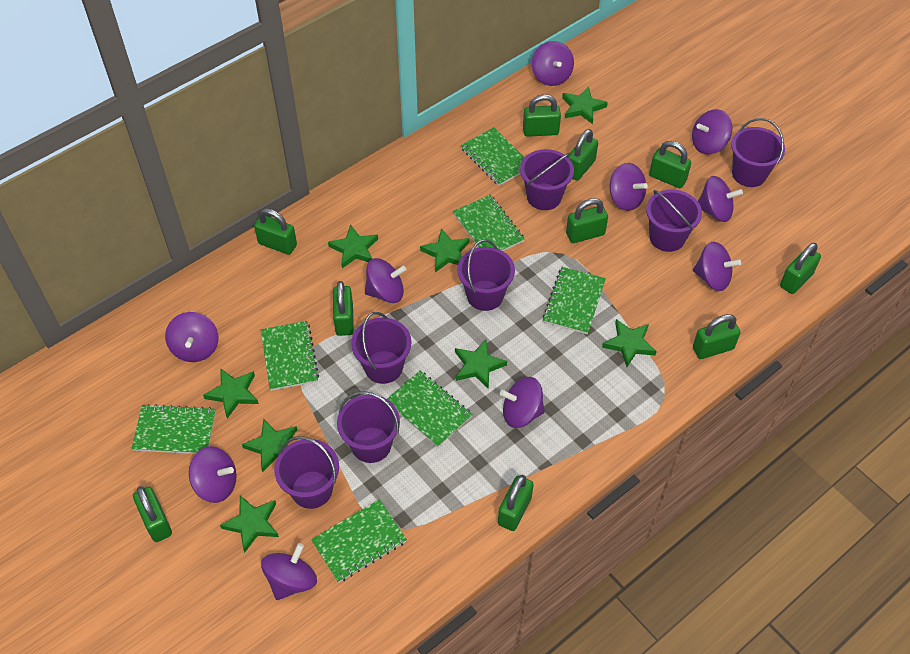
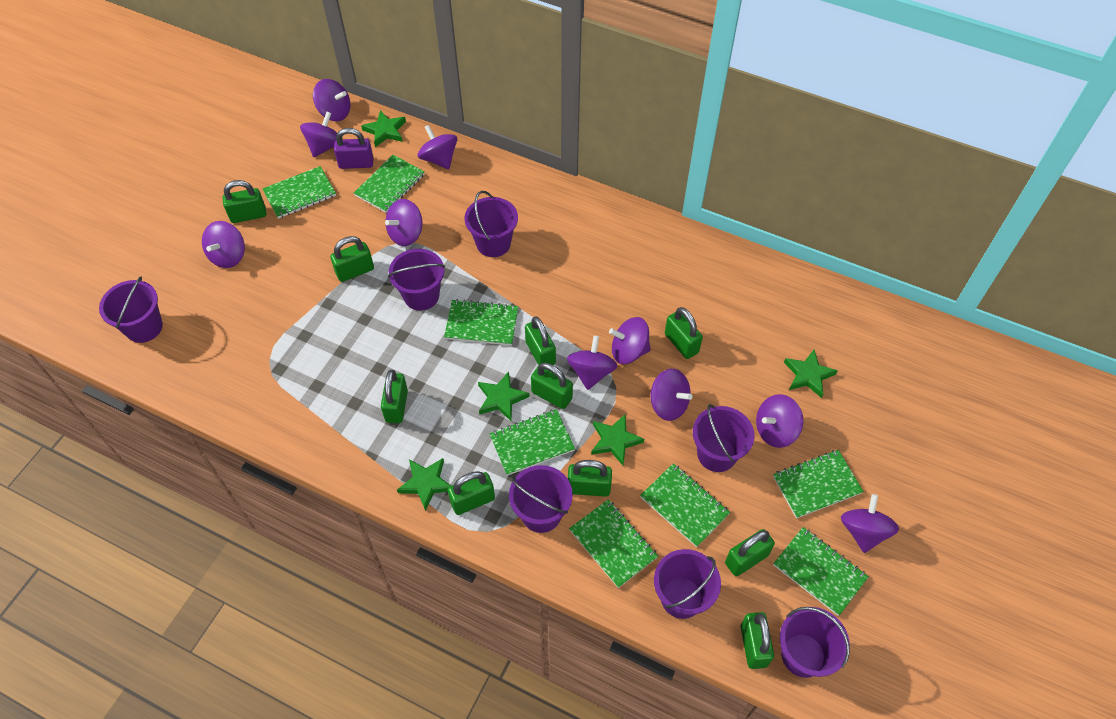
green notebook: [131,404,216,454] [261,321,319,391] [311,499,407,583] [387,371,473,447] [453,195,525,251] [461,127,525,186] [543,267,606,334] = 7 -> [262,166,336,219] [354,155,425,213] [444,299,518,346] [489,409,575,476] [569,499,658,588] [640,463,730,547] [773,450,864,519] [773,527,869,616] = 8
green star: [203,368,259,419] [220,496,279,553] [242,419,297,472] [328,224,378,268] [420,228,470,272] [455,340,507,389] [562,87,608,124] [602,319,657,367] = 8 -> [361,110,406,147] [397,458,451,511] [478,372,529,421] [591,414,644,465] [784,350,838,398] = 5
purple padlock: none = 0 -> [334,128,374,169] = 1

